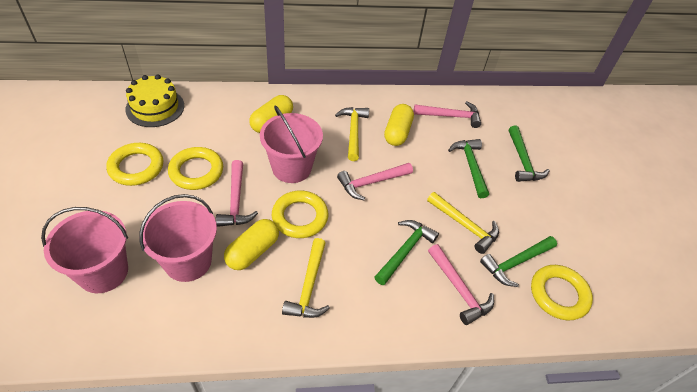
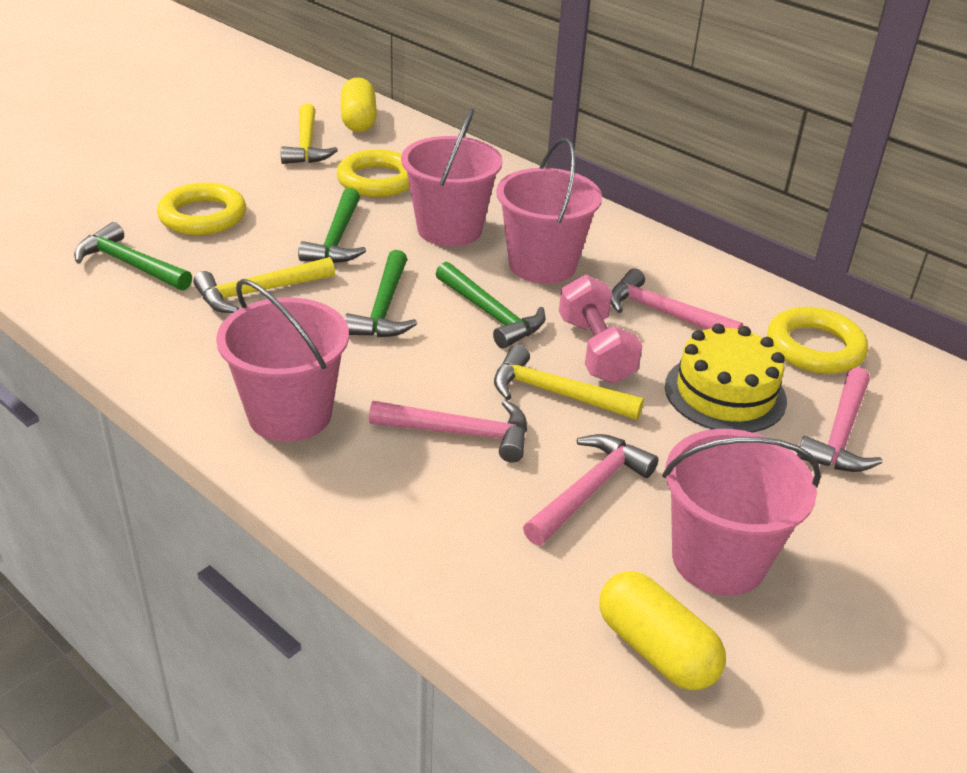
pink bucket: [41,207,128,293] [139,194,217,282] [260,105,323,183] = 3 -> [216,279,349,442] [401,108,502,246] [496,138,602,284] [663,429,821,596] = 4
pink dumbbell: none = 0 -> [559,275,642,384] = 1
yellow capsule: [224,219,279,270] [249,95,293,133] [384,104,414,146] = 3 -> [341,77,377,132] [600,571,726,690] = 2
yellow ring: [106,143,163,186] [168,147,223,190] [272,191,328,238] [531,265,593,321] = 4 -> [157,182,246,235] [337,149,410,197] [767,307,868,374] = 3

